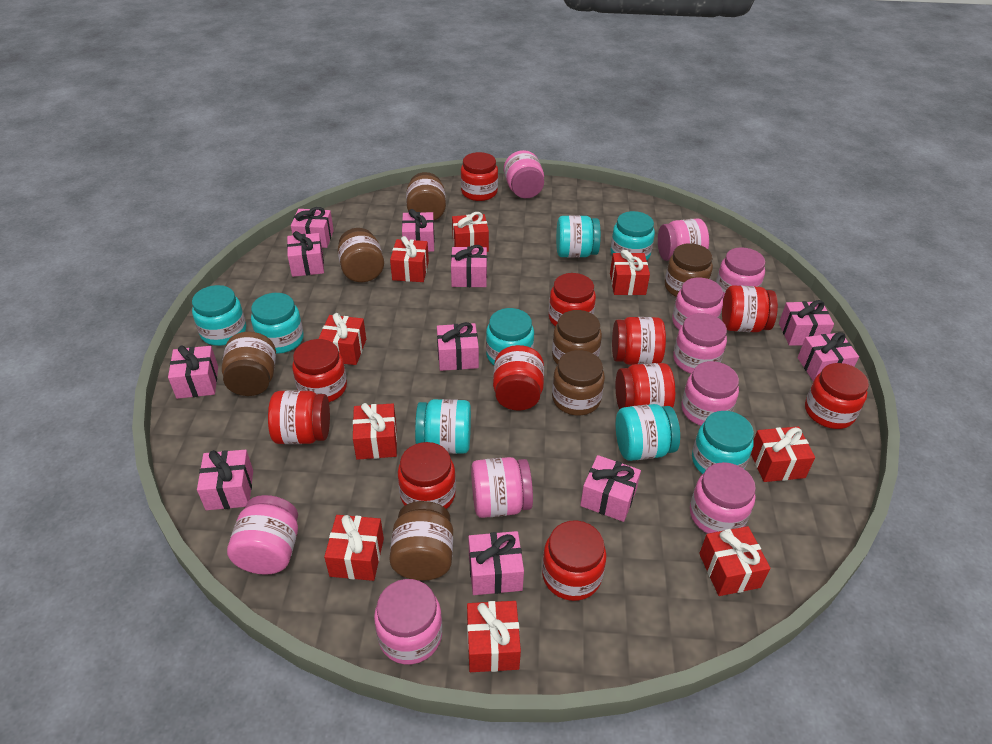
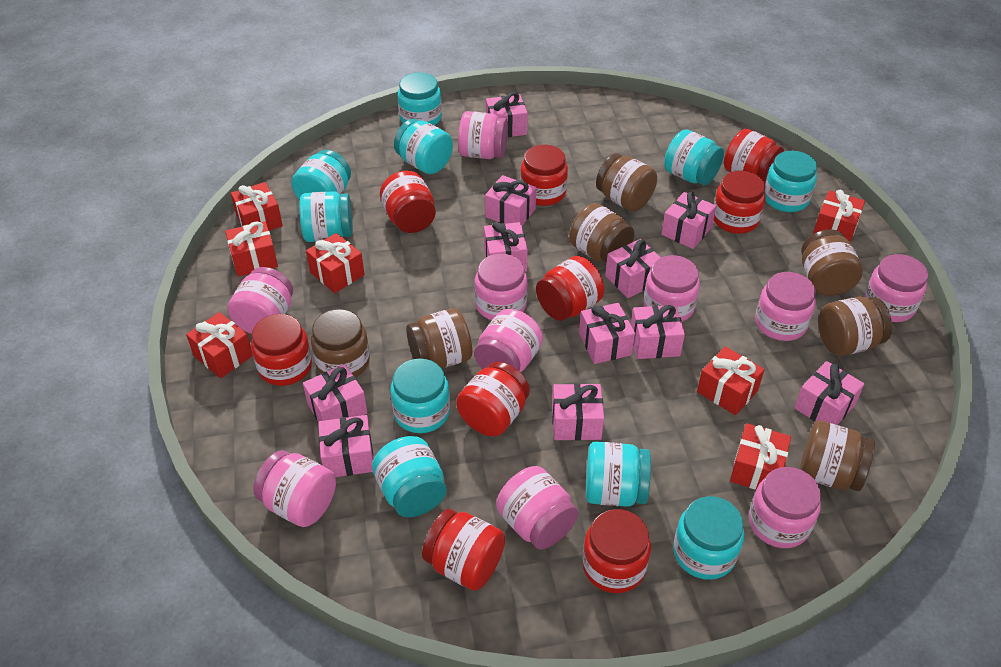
red gift: [318,313,366,365] [324,515,384,581] [353,403,397,460] [390,236,429,282] [452,212,489,252] [467,601,521,672] [610,250,650,295] [699,526,771,596] [751,426,815,482] = 9 -> [186,312,253,378] [225,221,278,277] [231,182,283,231] [306,233,365,293] [697,346,765,415] [730,423,791,490] [813,190,865,242] = 7
red jar: [268,390,330,444] [292,339,347,402] [398,442,456,509] [461,152,498,201] [493,345,544,411] [542,520,607,601] [549,273,596,327] [612,317,666,365] [616,363,675,410] [722,285,778,332] [805,363,869,429] = 11 -> [251,314,312,386] [380,171,436,233] [422,509,505,591] [456,361,530,436] [520,145,568,206] [536,256,604,321] [582,509,651,593] [714,171,766,234] [724,129,784,184] = 9
turquoise jar: [192,285,246,346] [251,293,304,354] [415,399,471,454] [486,308,534,365] [556,215,601,258] [610,211,655,260] [616,404,680,461] [692,411,754,474] = 8 -> [291,150,351,200] [299,191,353,242] [372,436,447,517] [390,358,450,433] [394,119,453,174] [398,72,442,125] [586,442,651,507] [664,129,724,185] [673,496,744,580] [765,151,817,212] = 10

